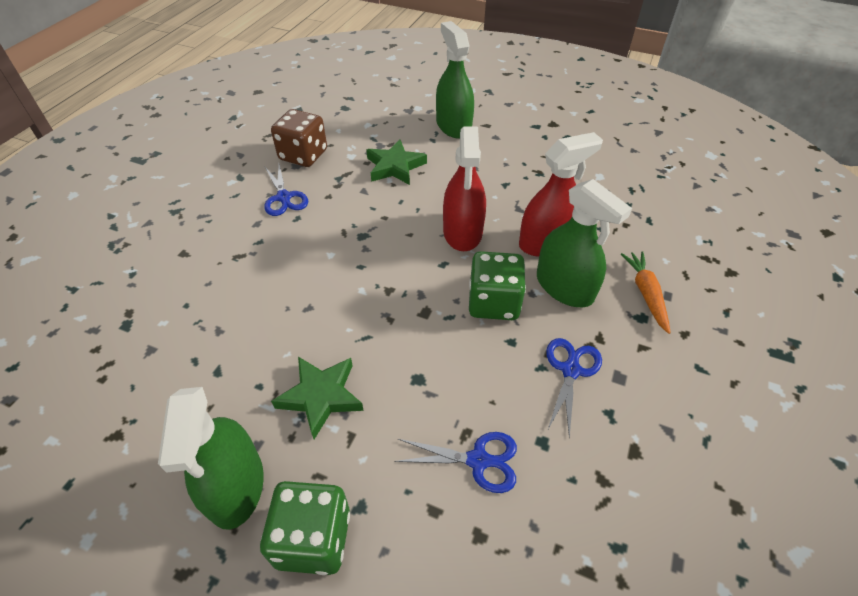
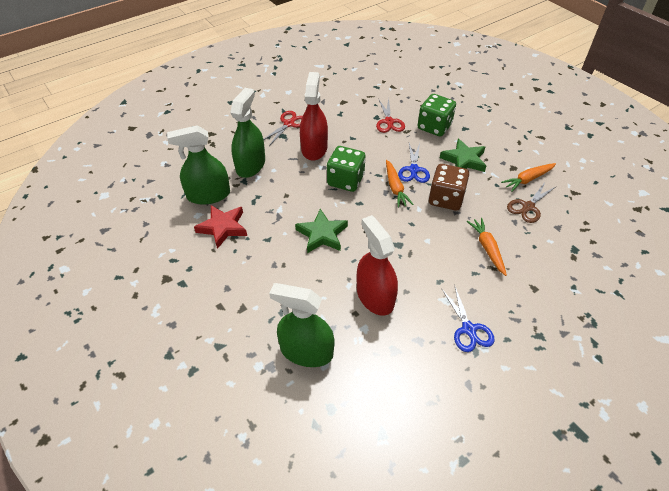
blue scissors: [264,164,308,216] [394,432,517,493] [546,338,602,438] = 3 -> [398,143,430,183] [442,285,495,352] = 2
brown scissors: none = 0 -> [507,181,555,223] = 1
orange carrot: [621,251,671,334] = 1 -> [386,160,414,208] [467,218,507,276] [501,163,556,192] = 3
red scissors: none = 0 -> [263,111,303,146] [376,98,405,133] = 2
red star: none = 0 -> [194,205,247,249] = 1

